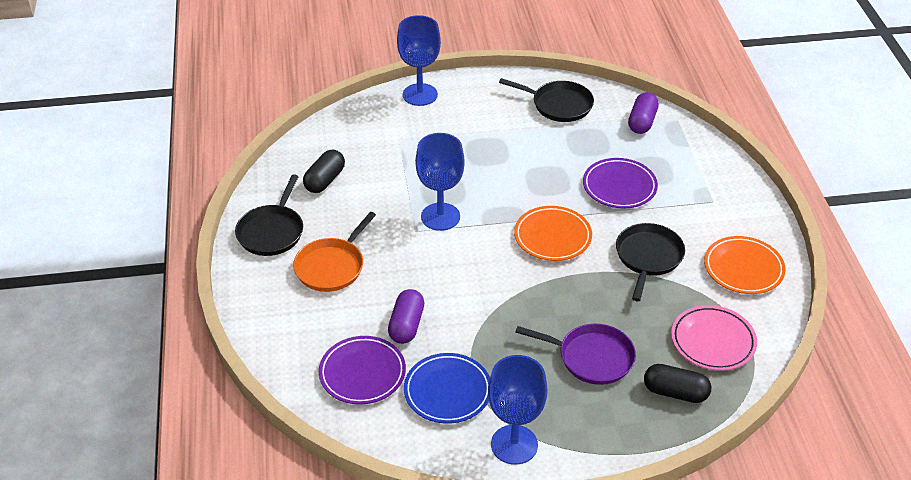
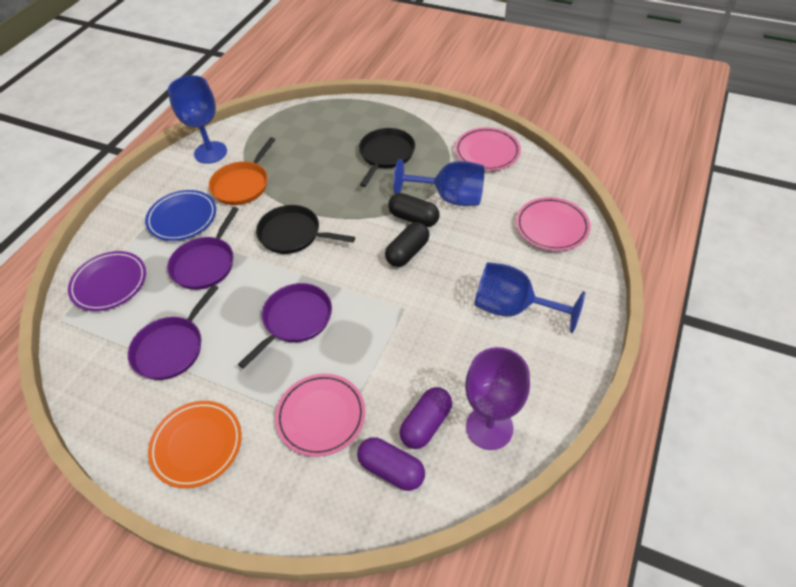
black pan: [235,174,303,256] [499,78,594,122] [616,223,685,301] = 3 -> [256,205,355,254] [359,128,415,187] = 2
orange plate: [514,206,592,261] [704,236,786,294] = 2 -> [148,401,242,488] = 1
pink plate: [671,305,757,371] = 1 -> [275,374,365,457] [455,127,521,171] [516,197,590,251] = 3
purple goblet: none = 0 -> [465,347,530,450] = 1
purple pan: [515,324,636,385] = 1 -> [128,285,219,380] [167,207,239,290] [238,283,332,369] = 3
purple plate: [319,336,406,404] [583,158,658,208] = 2 -> [68,251,146,311] = 1

